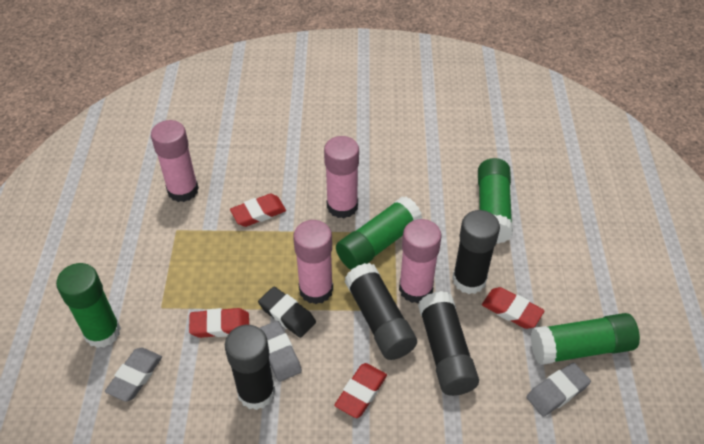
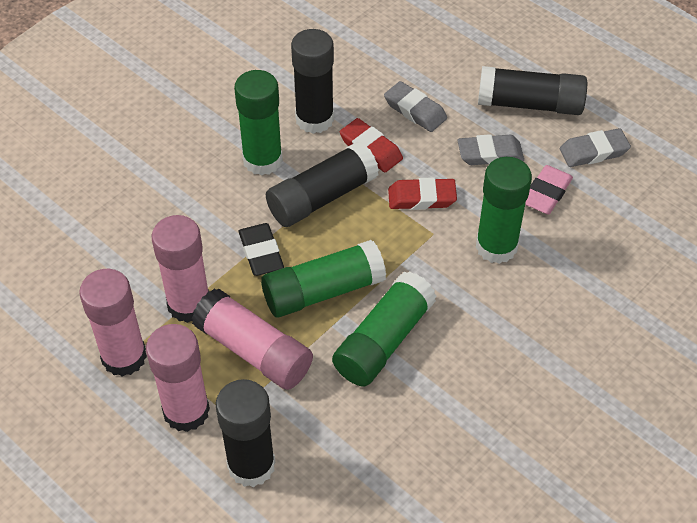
pink eraser: none = 0 -> [525,165,573,214] = 1
red eraser: [189,308,249,338] [230,194,286,227] [334,363,387,418] [482,287,545,329] = 4 -> [340,118,403,172] [388,178,457,210] = 2

